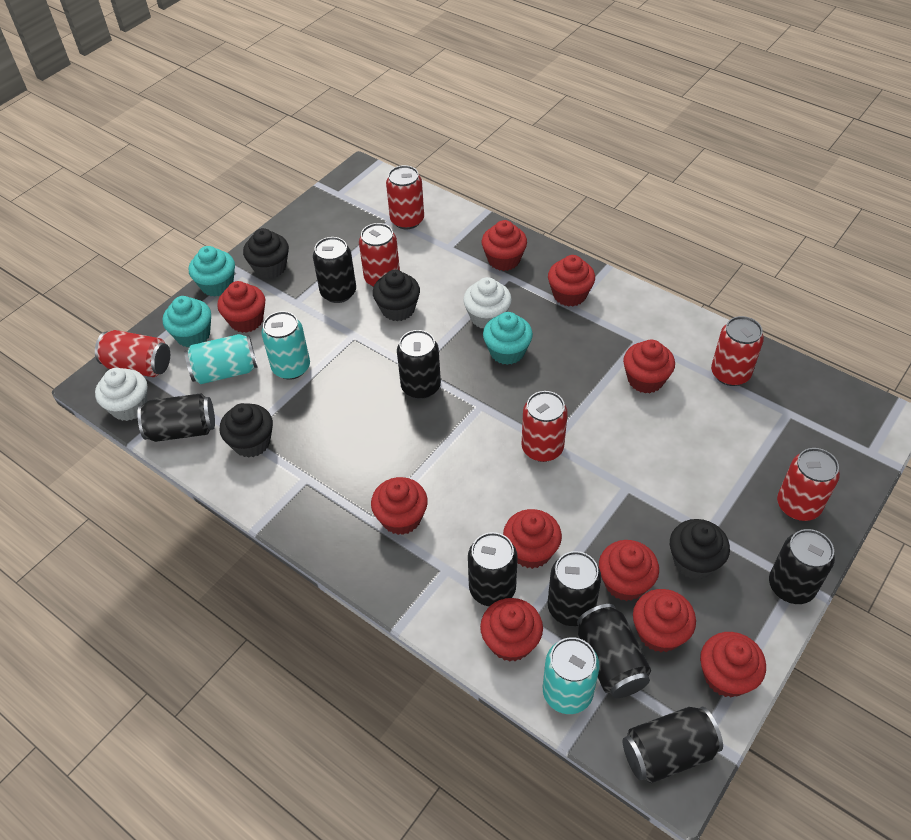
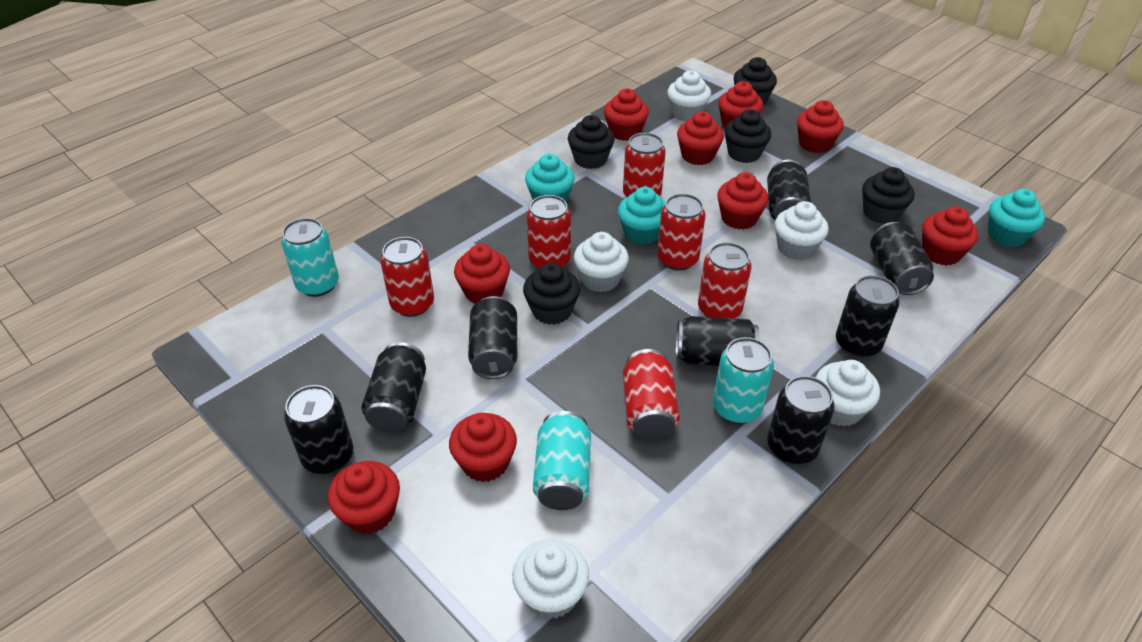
black cupcake: [219,403,273,458] [243,228,289,279] [373,270,420,321] [670,519,730,579] = 4 -> [523,263,580,325] [568,115,614,169] [724,109,771,163] [734,57,777,105] [862,167,915,224] = 5
red cupcake: [217,281,265,333] [371,477,428,535] [480,598,543,662] [482,220,527,271] [503,509,562,569] [548,255,595,307] [599,540,659,601] [623,339,675,393] [633,589,696,652] [700,632,766,697] = 10 -> [328,461,400,534] [449,413,517,482] [454,244,510,304] [604,89,649,141] [677,112,724,165] [717,172,769,230] [718,81,763,128] [797,100,844,153] [922,206,978,266] = 9
white cupcake: [95,368,147,421] [463,277,512,329] = 2 -> [512,539,589,619] [574,232,629,292] [668,71,711,122] [775,201,828,260] [815,360,880,427] = 5

